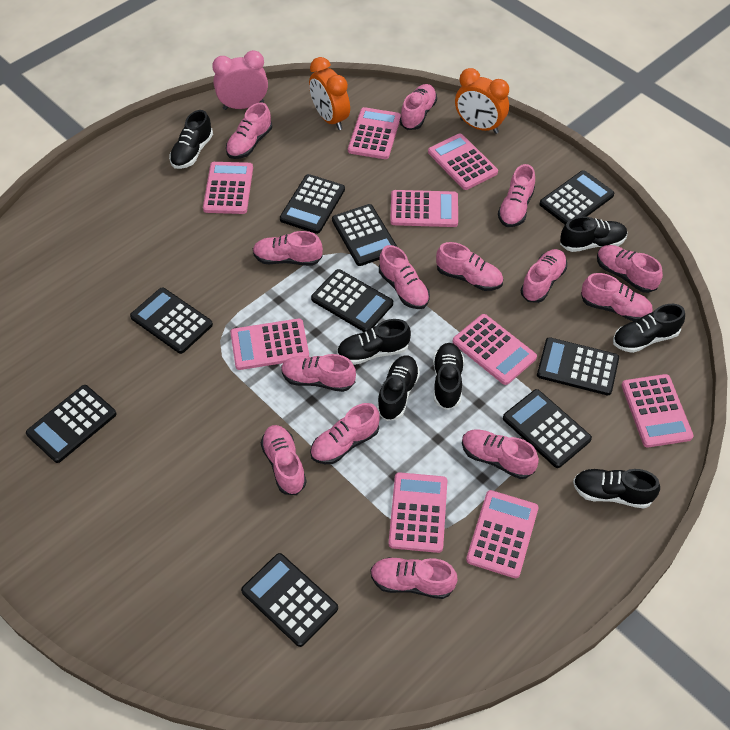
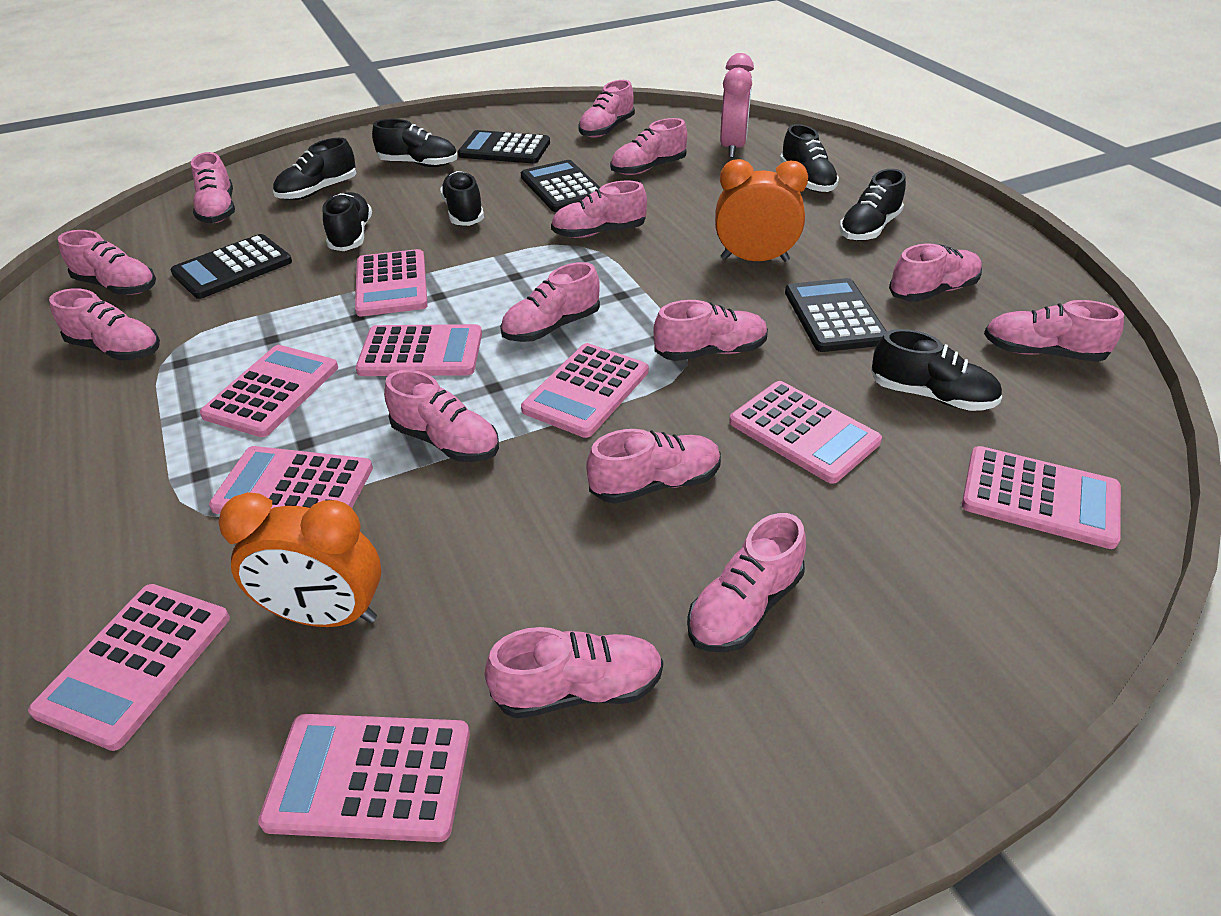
black calculator: [26,385,116,463] [130,287,213,354] [241,553,338,647] [280,174,345,234] [311,269,393,332] [332,204,397,266] [503,389,592,468] [537,337,619,395] [539,170,614,224] = 9 -> [170,234,292,299] [458,130,550,164] [521,160,600,212] [785,278,887,352] = 4

